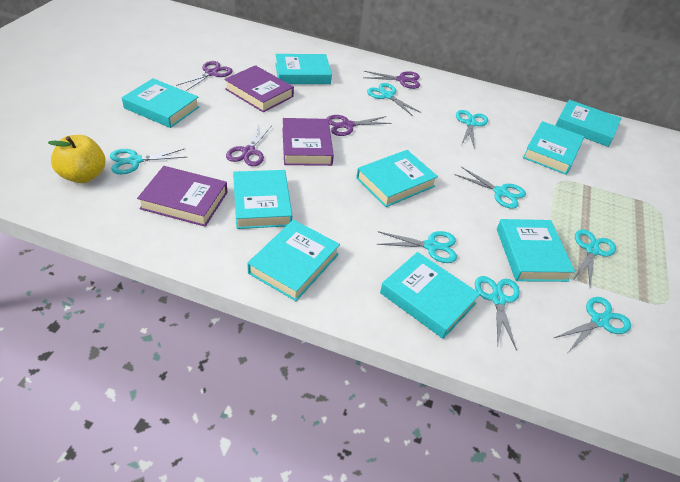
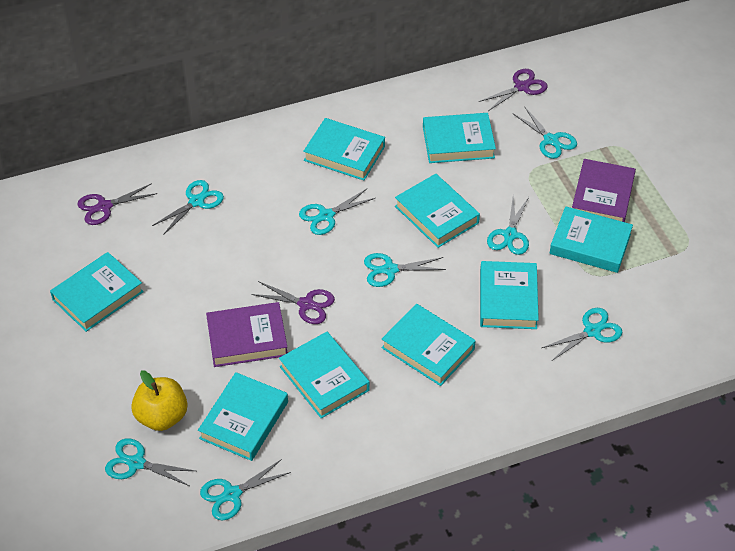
purple book: [137,166,228,227] [224,65,294,112] [282,118,334,166] = 3 -> [206,302,288,367] [572,159,636,222] = 2
purple scissors: [176,61,233,91] [226,123,271,166] [326,115,391,136] [363,71,420,89] = 4 -> [77,183,157,225] [251,281,335,324] [479,69,548,111] = 3

